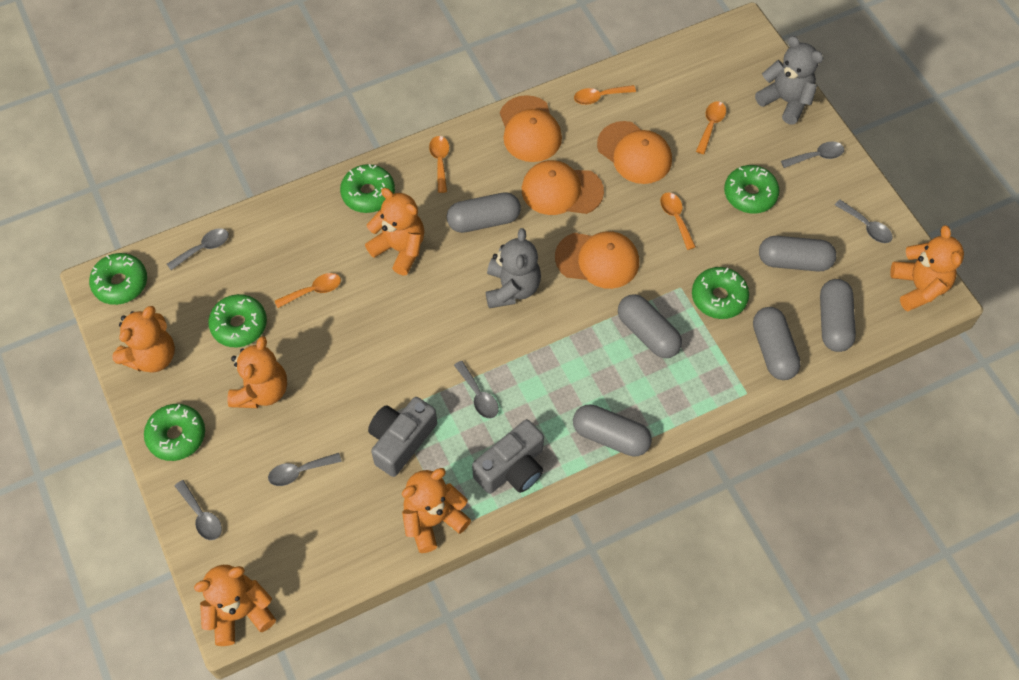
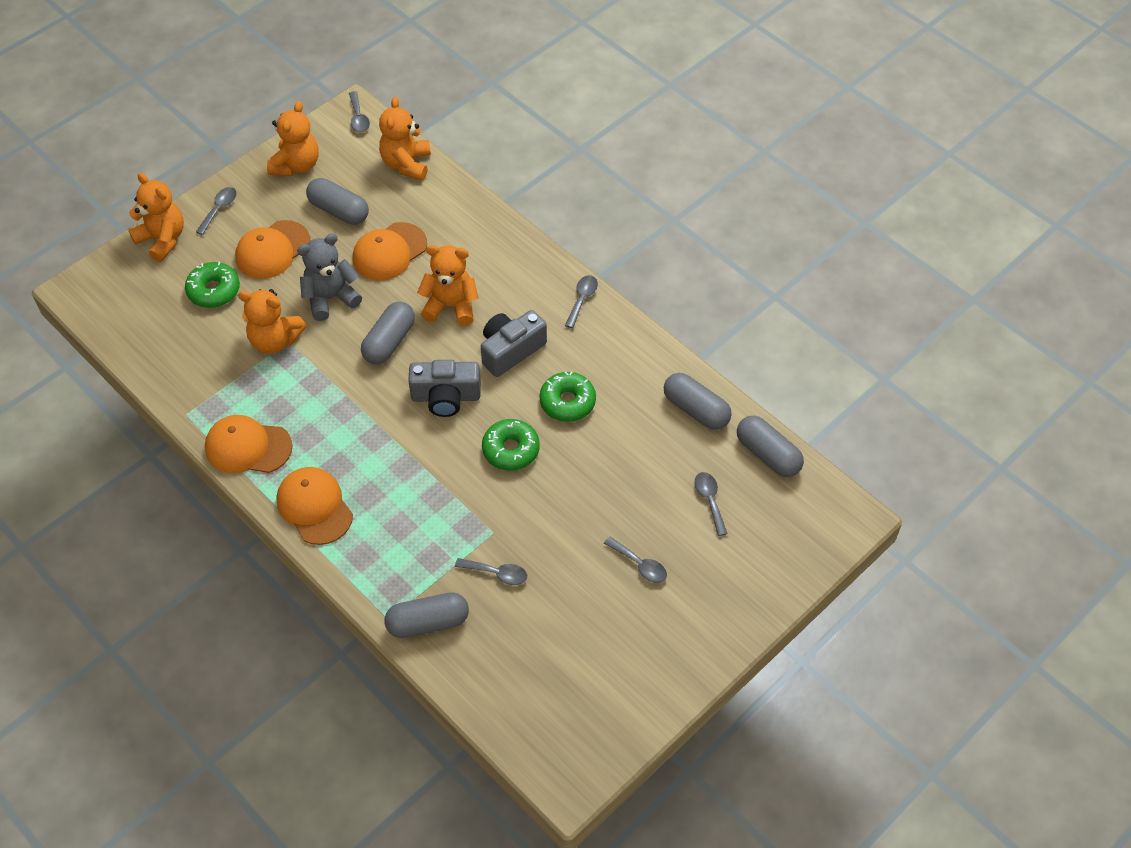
green donut: [89,253,147,305] [144,404,205,461] [208,294,267,347] [340,164,395,213] [692,267,749,319] [724,165,780,213] = 6 -> [185,262,240,308] [482,419,540,471] [539,371,596,422] = 3
grey capsule: [447,192,521,233] [573,404,652,457] [618,294,682,358] [753,307,801,380] [759,236,837,271] [820,279,856,352] = 6 -> [306,178,369,225] [361,302,415,364] [384,592,469,638] [664,373,732,430] [737,416,804,477] = 5
grey teddy bear: [486,228,541,308] [755,36,823,125] = 2 -> [297,234,362,321] = 1
orange spoon: [275,273,341,308] [429,136,449,193] [574,85,636,105] [660,192,696,250] [696,101,726,154] = 5 -> none = 0
orange teddy bear: [112,306,175,373] [194,565,276,646] [228,336,287,408] [365,188,425,276] [402,468,471,553] [890,225,964,311] = 6 -> [129,173,184,262] [238,289,307,354] [267,101,319,176] [379,97,431,180] [417,245,479,326] = 5

